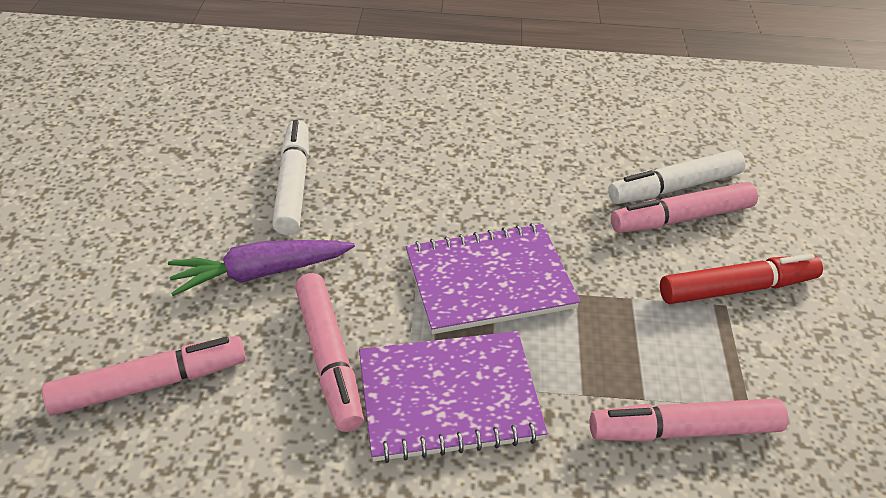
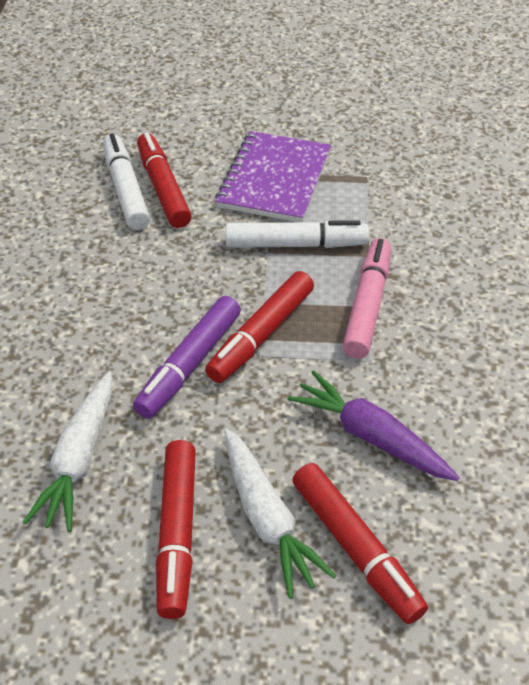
pink marker: [42,336,246,415] [295,273,364,432] [590,398,788,441] [611,182,758,233] = 4 -> [343,238,391,359] = 1
purple marker: none = 0 -> [133,296,241,419] = 1
purple notebook: [359,331,548,463] [406,223,580,334] = 2 -> [215,131,331,222] = 1
red marker: [660,253,823,304] = 1 -> [137,133,192,228] [156,440,196,619] [205,271,314,383] [292,463,428,624] = 4
white carrot: none = 0 -> [22,371,113,532] [224,429,336,599] = 2

